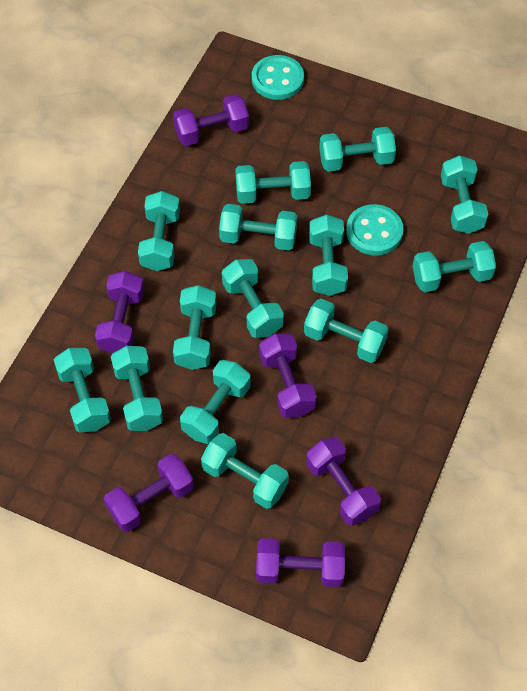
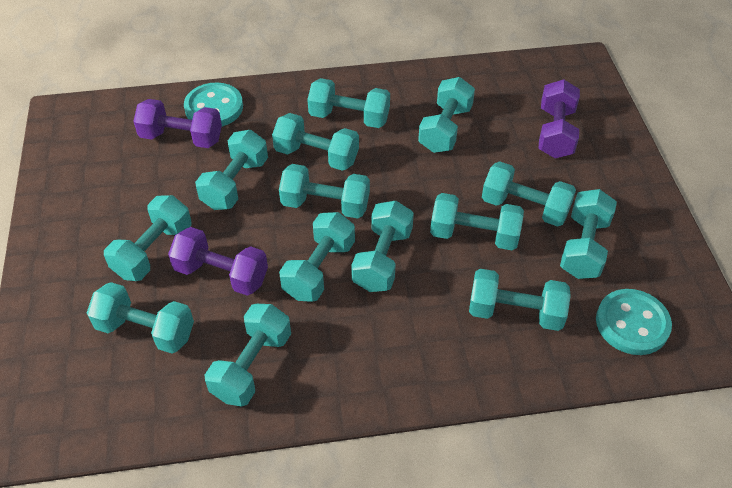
purple dumbbell: [95,271,144,354] [104,454,194,532] [173,94,249,146] [256,538,345,587] [259,333,317,418] [306,437,381,526] = 6 -> [133,99,222,148] [168,227,268,296] [539,79,580,158] = 3

